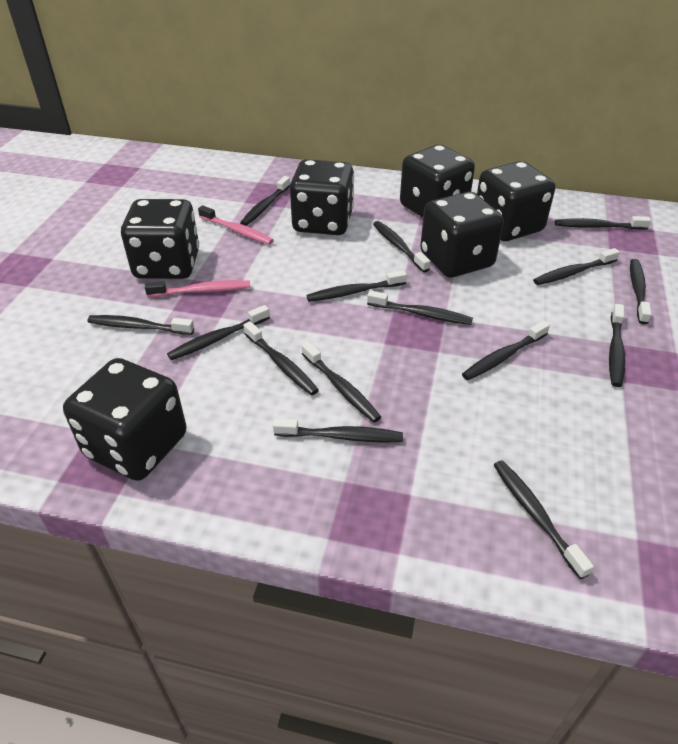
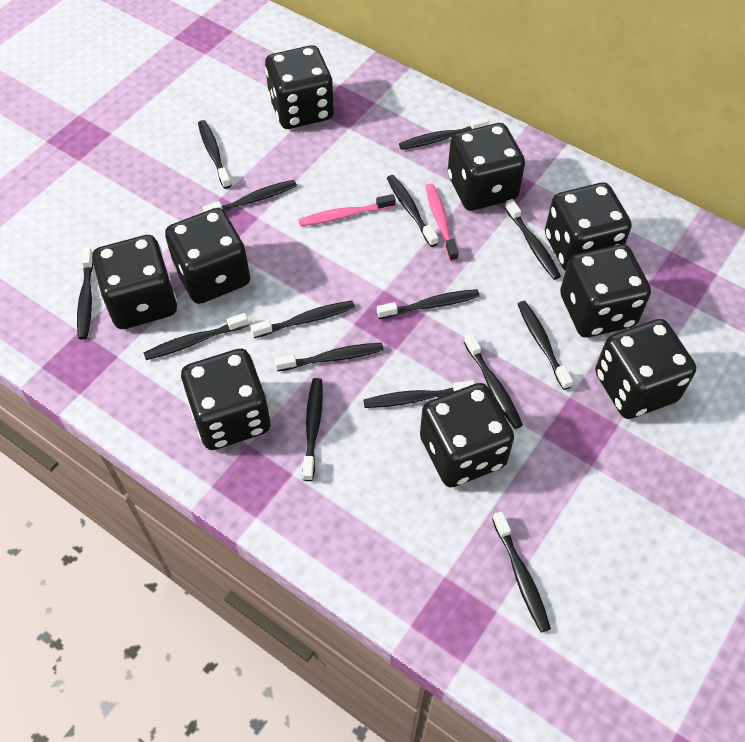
black dice: [63,358,187,481] [121,199,199,279] [290,159,354,235] [400,145,475,217] [420,192,504,278] [477,161,555,241] = 6 -> [92,235,177,329] [165,208,250,304] [181,349,271,450] [265,45,334,129] [420,383,514,487] [448,123,525,211] [545,182,632,271] [560,244,651,337] [595,319,696,419] = 9

